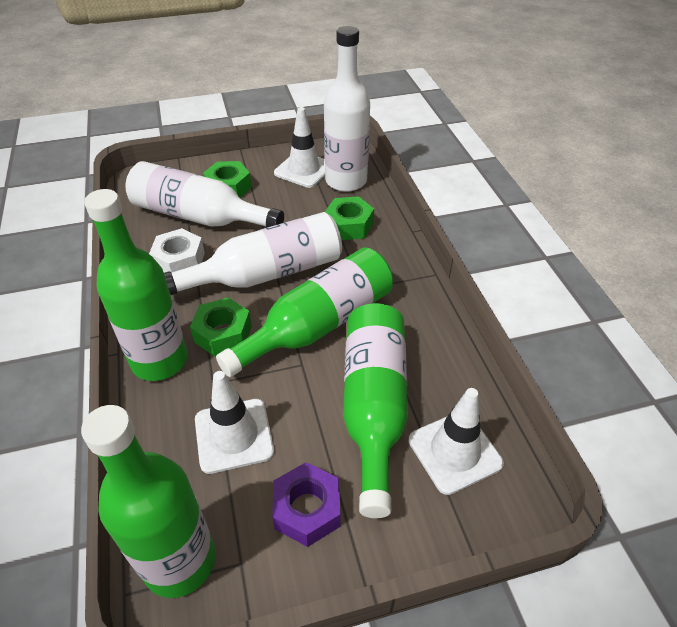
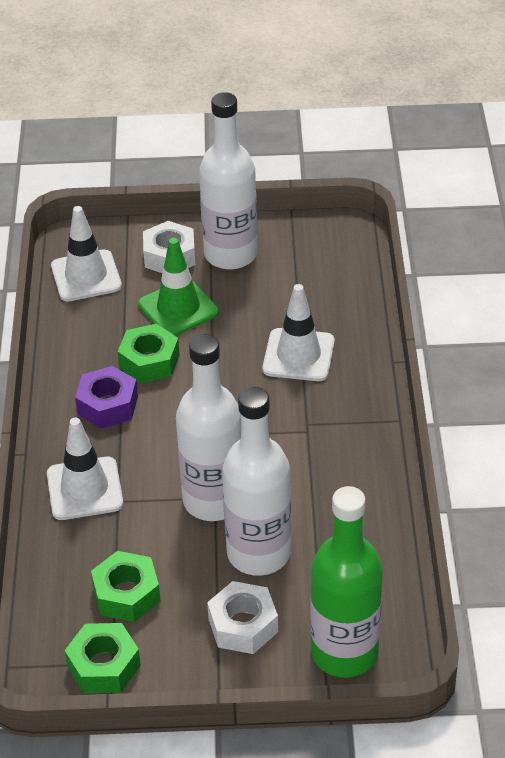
green bottle: [81,405,216,598] [84,189,188,381] [216,247,393,377] [343,303,408,518] = 4 -> [310,486,383,678] = 1
green traffic cone: none = 0 -> [138,238,219,336] = 1
white nut: [149,228,205,273] = 1 -> [143,221,195,273] [207,581,278,654] = 2

